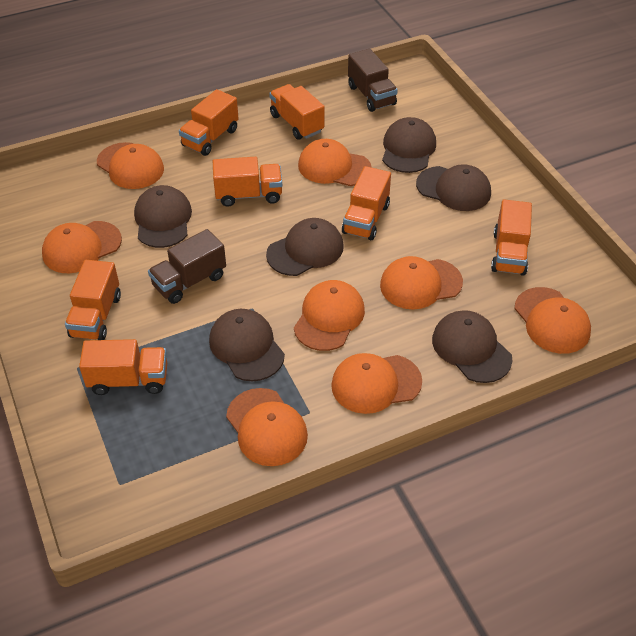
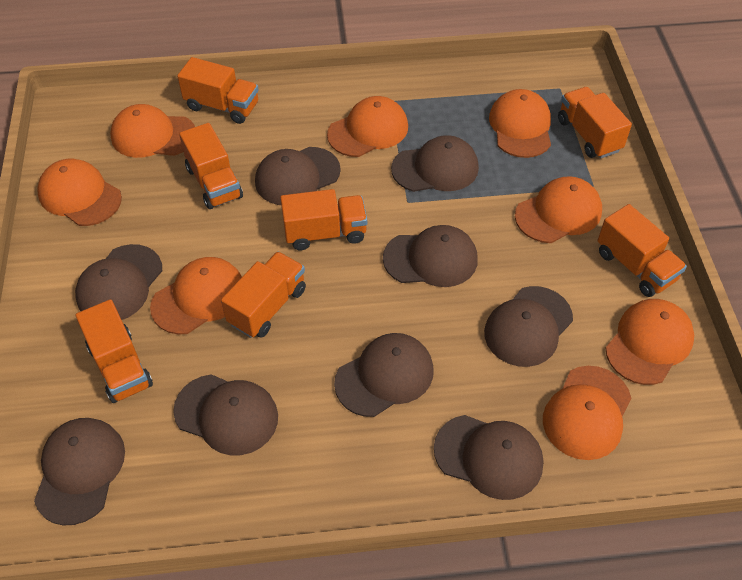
brown cap: [134,185,192,248] [209,309,285,381] [266,218,344,276] [382,117,436,173] [416,164,491,211] [432,310,512,383] = 6 -> [34,418,125,526] [75,244,162,320] [173,374,278,455] [255,147,341,205] [334,333,434,417] [383,225,478,287] [391,135,479,192] [434,415,543,500] [484,286,573,367] = 9
brown truck: [148,229,226,304] [348,49,398,112] = 2 -> none = 0

